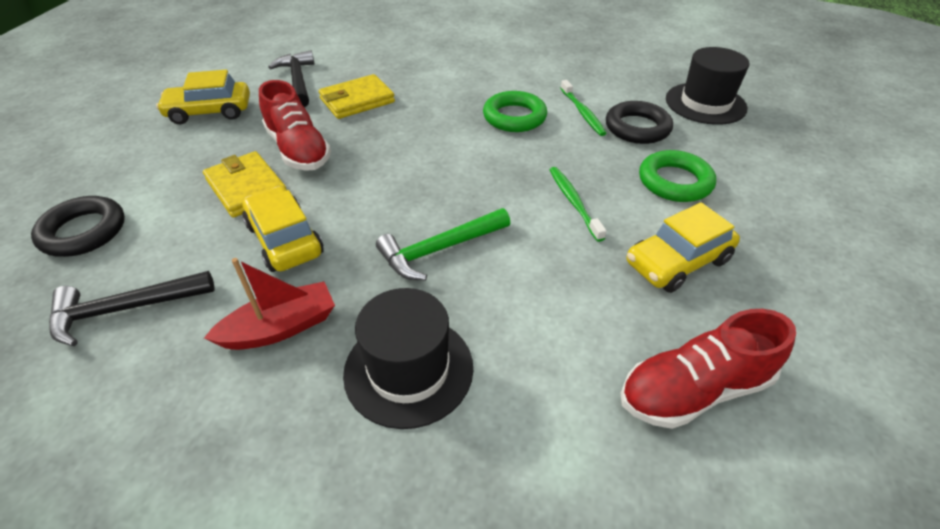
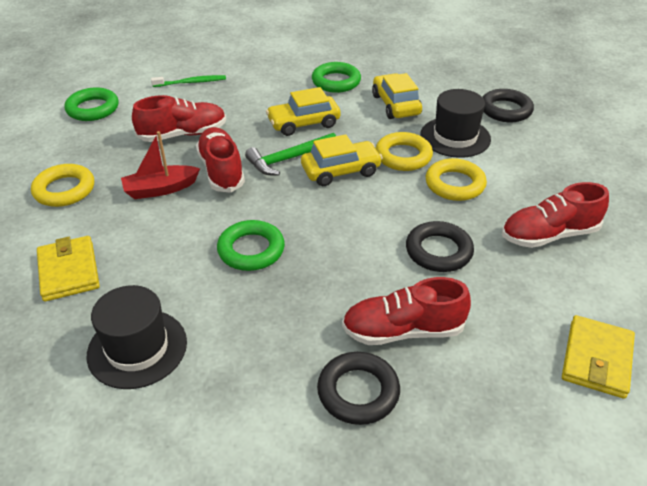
black hammer: [49,271,214,346] [268,50,315,107] = 2 -> none = 0
black ring: [31,196,125,257] [606,101,673,144] = 2 -> [317,352,400,425] [406,221,474,272] [482,89,534,122] = 3
green ring: [483,91,547,132] [639,150,716,202] = 2 -> [64,87,118,121] [217,220,285,271] [312,62,361,93] = 3
green toothbrush: [549,167,607,242] [560,80,607,136] = 2 -> [151,75,226,87] = 1
red shoe: [259,80,331,171] [620,309,796,429] = 2 -> [132,95,226,142] [196,127,245,193] [342,277,471,345] [502,182,609,248] = 4
yellow ring: none = 0 -> [31,164,94,207] [375,132,433,171] [426,158,487,201] = 3

